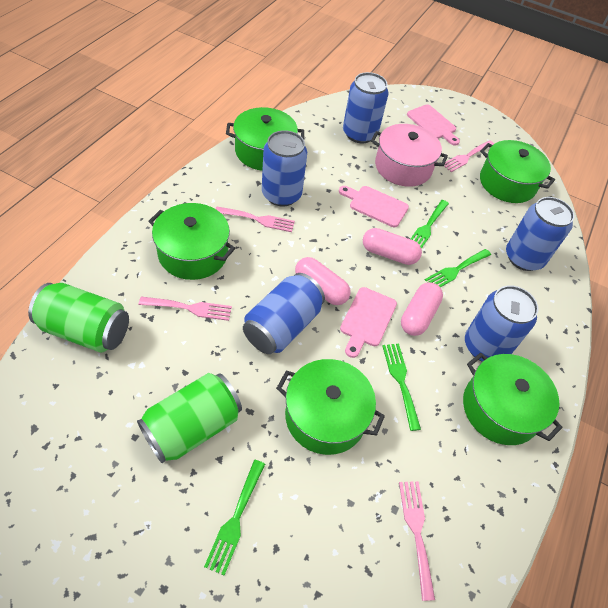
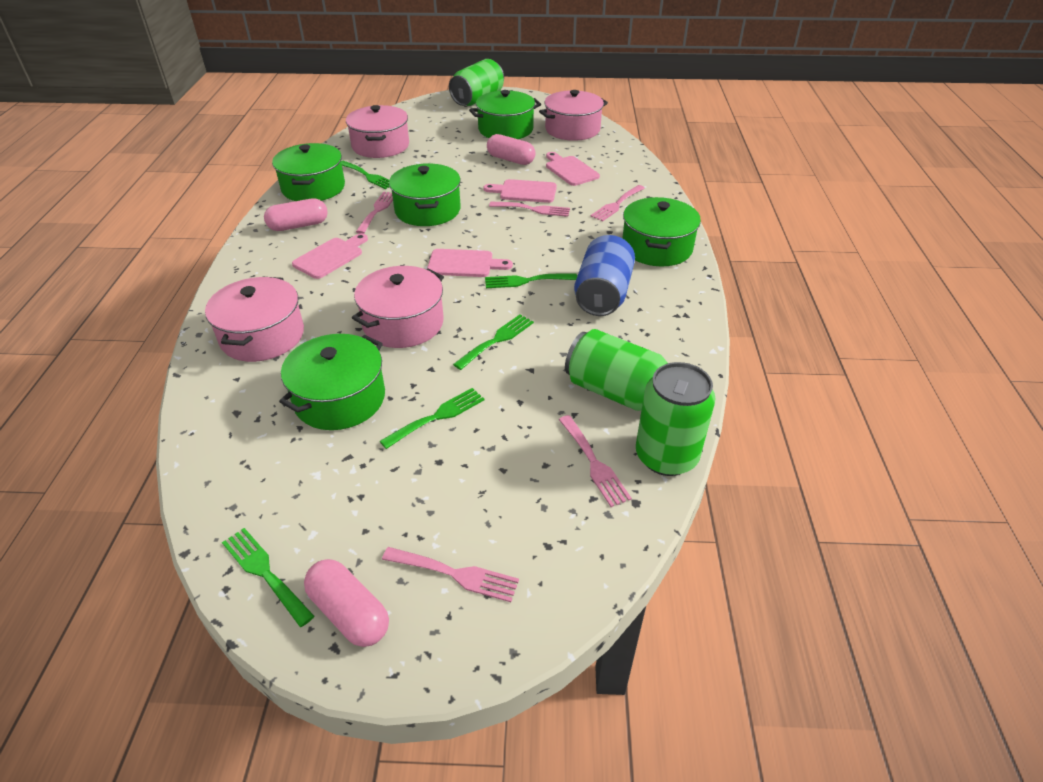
blue can: [243,273,325,354] [262,130,307,207] [343,72,389,143] [465,285,539,362] [506,197,574,271] = 5 -> [574,235,635,316] = 1
green can: [28,283,129,353] [137,373,242,463] = 2 -> [449,59,504,106] [565,329,668,411] [636,362,716,476] = 3
green fork: [204,460,265,575] [382,344,421,431] [411,200,449,249] [425,249,491,287] = 4 -> [222,528,314,627] [341,161,389,189] [380,388,485,449] [453,314,534,370] [485,274,577,288] = 5
pink cutting board: [339,186,409,227] [340,287,397,358] [407,104,460,146] = 3 -> [292,233,368,279] [427,249,513,277] [484,179,557,203] [546,152,600,186] = 4
pink fork: [139,297,232,321] [216,207,295,232] [399,481,435,601] [445,140,494,172] = 4 -> [356,192,393,234] [382,547,519,602] [489,202,570,217] [559,415,632,507] [590,185,645,221] = 5
pink pot: [371,124,448,187] = 1 -> [205,277,304,362] [346,105,409,158] [352,266,444,348] [539,90,608,141] = 4

